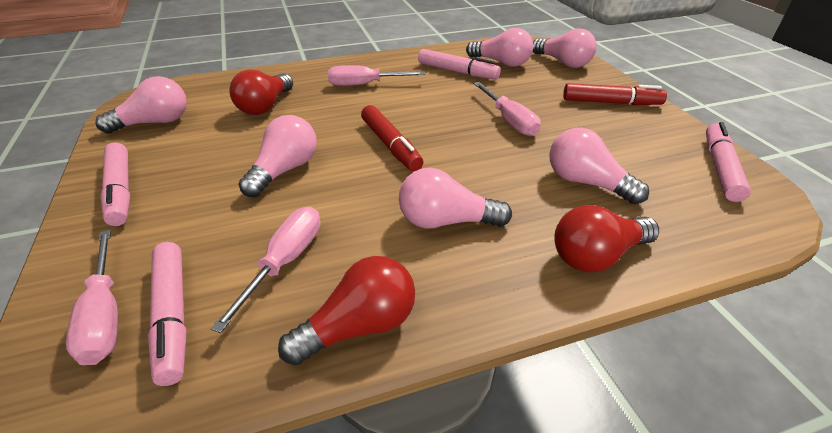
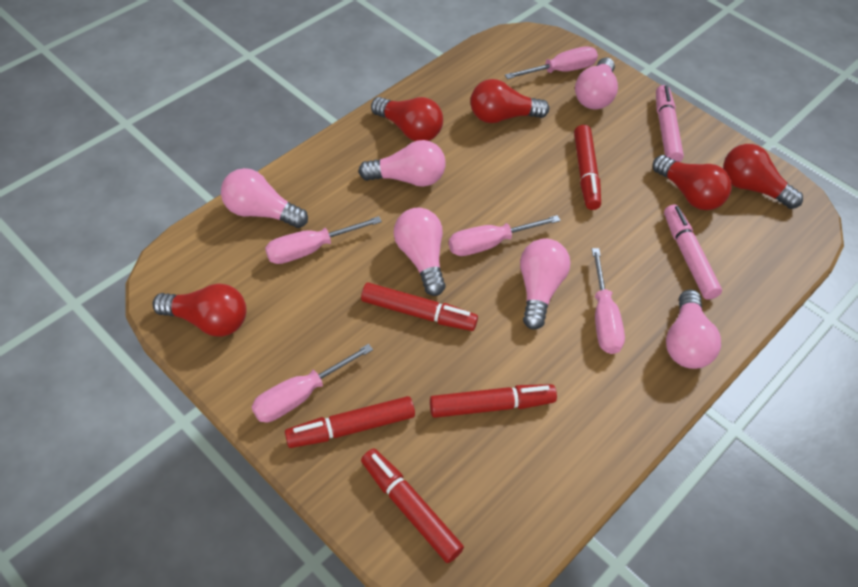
pink marker: [100,142,130,226] [148,242,187,386] [418,49,501,80] [706,122,751,202] = 4 -> [656,85,684,162] [664,205,722,300] = 2
pink screwdriver: [66,230,118,365] [211,207,321,333] [328,65,425,86] [474,82,541,136] = 4 -> [252,344,373,422] [265,216,382,264] [448,215,561,256] [505,46,598,79] [592,248,625,354] = 5
red light bulb: [229,69,293,115] [278,256,415,366] [554,205,659,272] = 3 -> [152,284,246,337] [371,97,443,141] [470,79,549,123] [653,155,732,210] [723,144,803,209] = 5
red marker: [361,105,423,171] [563,83,667,105] = 2 -> [285,396,415,448] [361,283,478,331] [361,449,464,563] [430,384,557,418] [574,125,601,210] = 5

